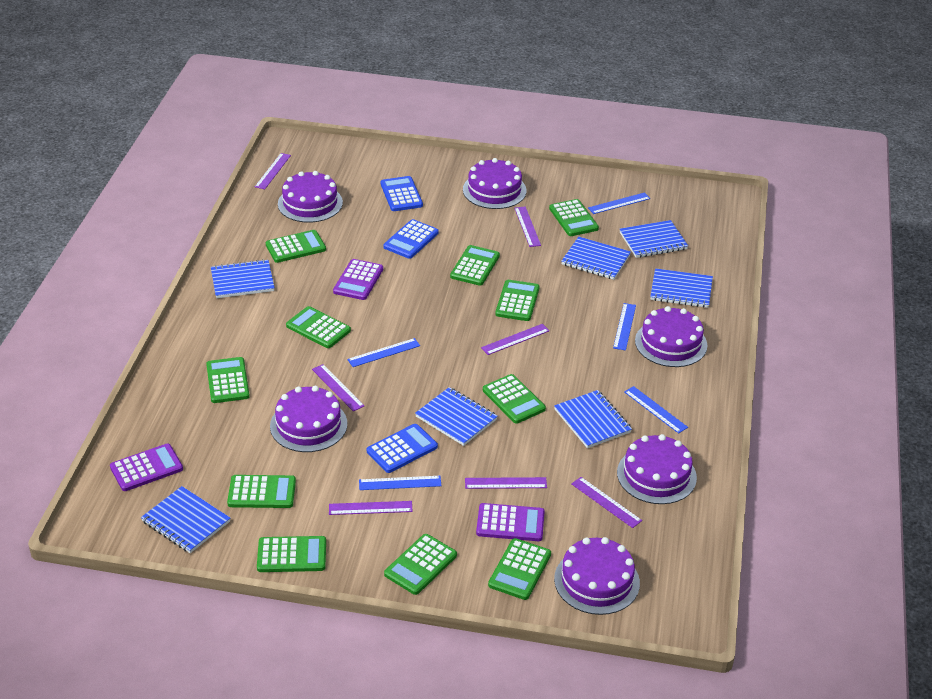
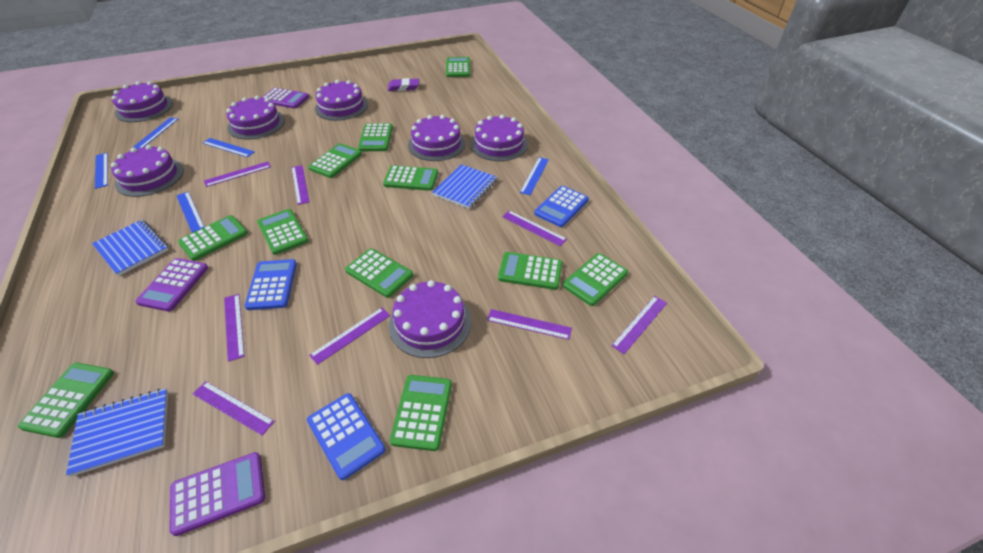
blue notebook: [141,486,230,553] [211,259,275,298] [415,387,498,446] [554,390,632,448] [561,237,631,280] [619,220,688,258] [650,268,713,308] = 7 -> [66,388,168,477] [92,220,169,276] [432,164,497,209] = 3
purple cake: [270,386,347,452] [278,171,343,223] [463,158,527,209] [554,537,640,615] [617,434,697,504] [635,306,707,367] = 6 -> [111,145,184,197] [112,81,173,122] [226,96,285,140] [315,80,368,121] [389,280,472,358] [408,115,466,161] [471,115,528,161] = 7
purple eraser: none = 0 -> [388,78,419,91] = 1
purple ruler: [255,153,291,189] [312,364,364,411] [329,501,413,515] [465,477,547,489] [481,324,549,355] [514,206,541,247] [571,477,642,528] = 7 -> [193,381,275,436] [204,161,271,187] [224,294,245,362] [291,165,309,205] [309,307,390,365] [487,309,572,340] [502,210,567,246] [611,296,667,354] = 8

